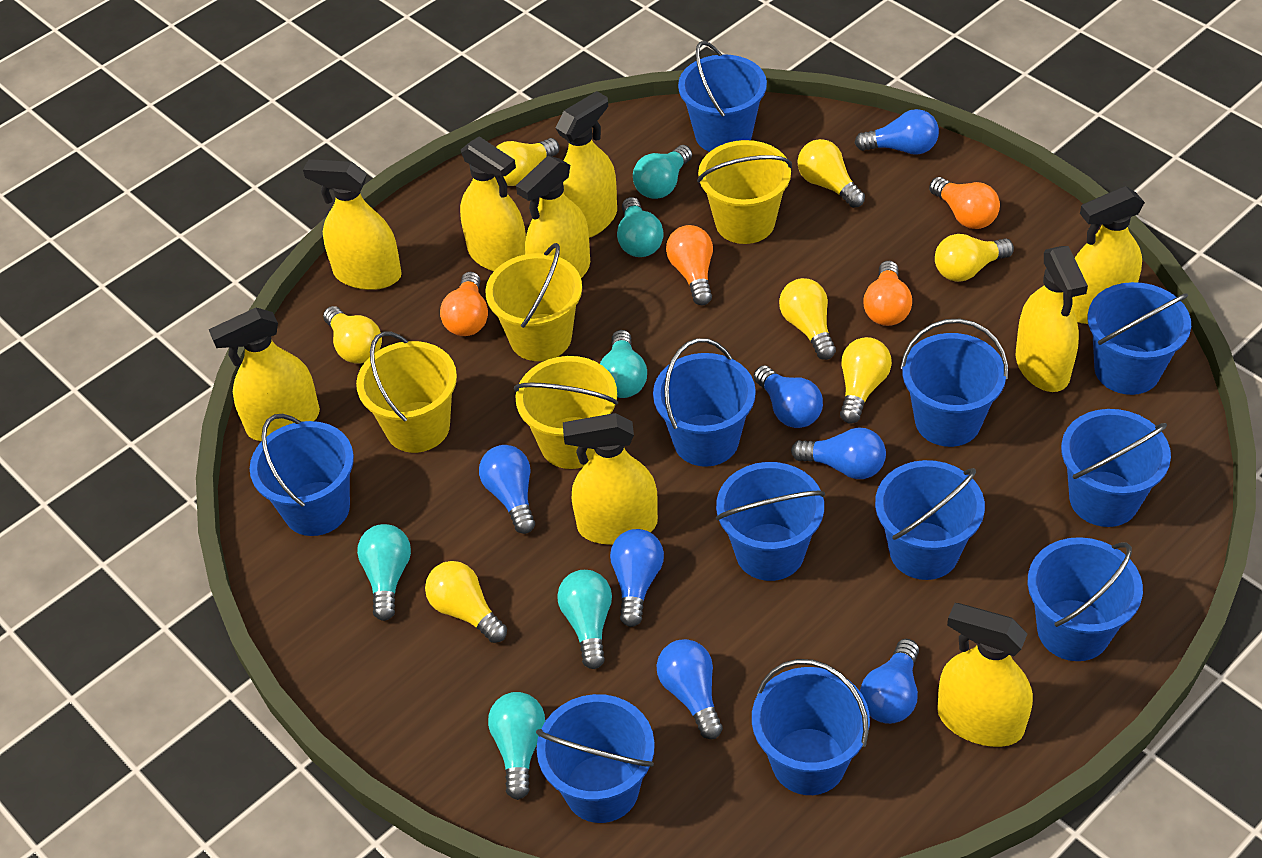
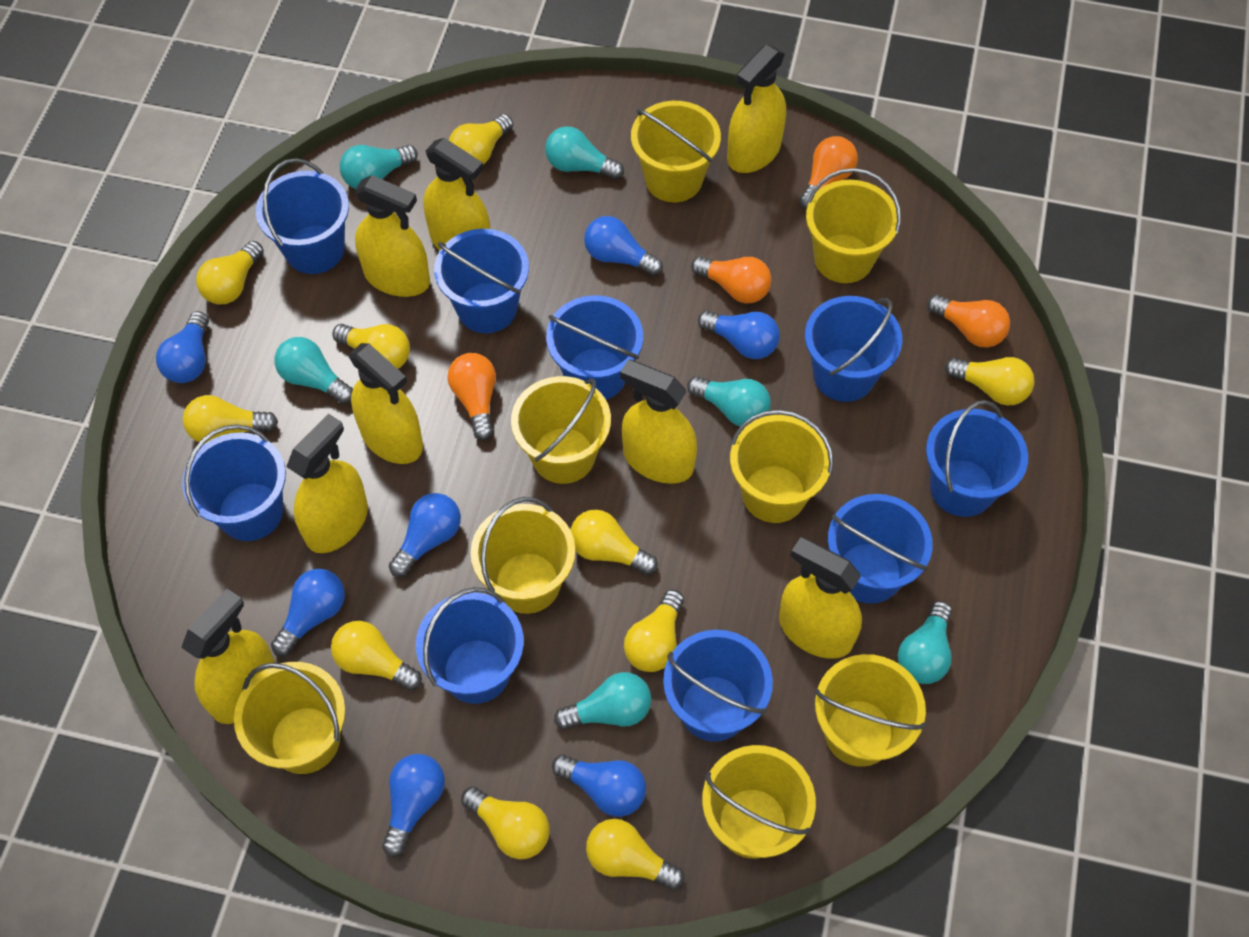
blue bucket: [250,414,354,536] [536,694,655,823] [653,338,756,467] [678,41,767,152] [716,462,825,581] [752,659,870,795] [875,460,985,580] [900,319,1008,447] [1027,537,1143,661] [1061,409,1171,527] [1088,282,1191,395] = 11 -> [182,424,286,541] [256,158,349,274] [416,587,524,704] [434,229,529,333] [546,295,643,400] [663,630,773,742] [805,296,902,402] [828,494,933,604] [926,400,1028,517] = 9
yellow bucket: [356,331,457,453] [485,243,582,361] [514,356,618,469] [697,140,792,244] = 4 -> [234,662,346,774] [470,497,575,614] [511,376,611,484] [631,101,721,202] [702,745,816,859] [730,410,834,523] [806,168,901,283] [815,654,926,767] = 8
yellow light bulb: [323,306,382,364] [425,561,507,643] [496,138,559,186] [779,278,836,360] [797,139,865,208] [840,337,892,424] [935,234,1014,282] = 7 -> [183,395,278,444] [196,241,264,304] [331,621,422,691] [333,324,410,369] [449,114,513,165] [461,786,550,859] [570,509,658,575] [586,819,684,890] [624,590,684,672] [945,357,1034,406] = 10
yellow spray bottle: [209,308,320,441] [303,159,402,290] [460,136,526,272] [516,156,590,278] [555,91,617,238] [563,413,658,545] [937,603,1033,747] [1016,246,1088,392] [1072,186,1145,324] = 9 -> [181,589,276,724] [286,414,368,553] [349,343,423,464] [355,175,430,297] [423,138,490,250] [620,359,697,484] [727,45,786,173] [779,537,862,659] = 8

